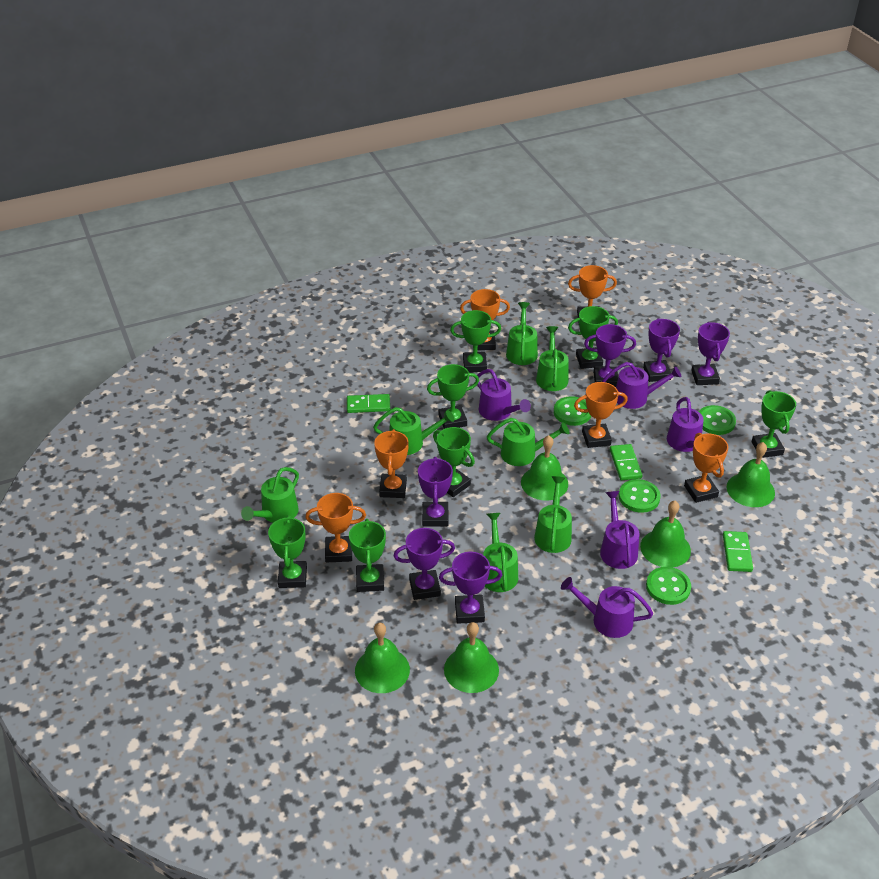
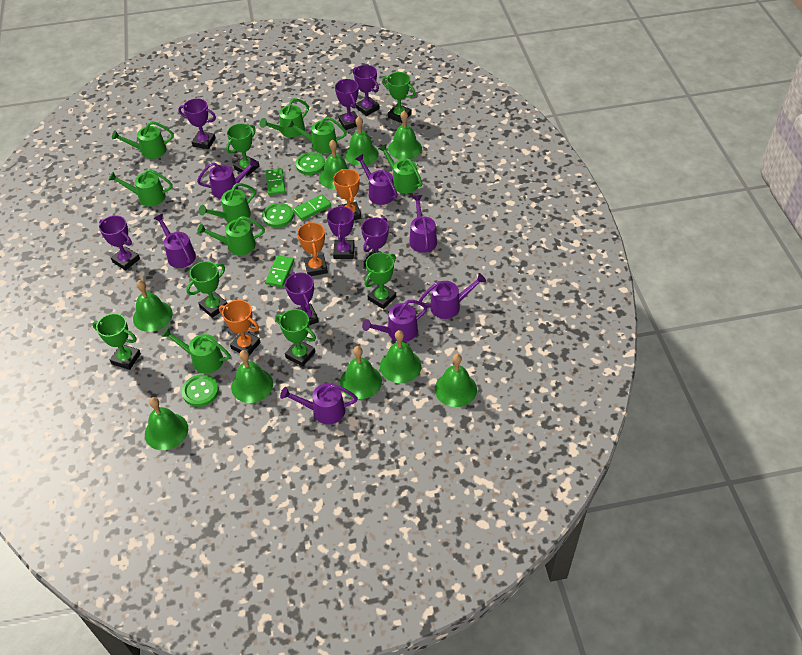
green bell: [355,623,410,693] [444,622,499,693] [521,435,568,501] [640,501,691,567] [727,442,775,507] = 5 -> [133,280,173,332] [145,397,188,450] [231,350,273,403] [319,139,349,189] [340,346,382,399] [345,116,379,166] [380,330,421,383] [388,111,422,160] [435,354,477,407] = 9
green button: [554,396,591,426] [619,479,661,513] [646,567,691,605] [699,405,736,435] = 4 -> [182,374,219,407] [262,203,294,228] [296,152,325,175] = 3
green trophy: [268,515,307,588] [349,519,386,592] [427,364,479,429] [433,427,475,497] [450,310,501,372] [568,306,618,369] [752,390,796,458] = 7 -> [92,313,141,370] [186,261,227,318] [226,123,259,176] [276,309,316,367] [365,252,396,309] [382,72,416,123] = 6
green watering can: [241,467,299,523] [373,407,455,455] [483,513,518,592] [487,418,569,466] [506,302,538,365] [534,476,572,553] [536,326,569,391] = 7 -> [108,169,173,207] [112,121,174,159] [161,327,231,374] [197,216,265,255] [199,183,256,223] [260,98,309,138] [287,117,347,153] [379,144,422,193] = 8
orange trophy: [305,493,366,562] [374,429,409,498] [460,289,510,350] [568,265,617,323] [574,382,628,448] [684,433,728,503] = 6 -> [219,300,261,356] [297,221,328,276] [333,169,361,220] = 3
purple trophy: [394,528,455,600] [418,457,453,526] [439,552,502,624] [584,324,636,387] [643,318,680,382] [691,322,730,385] = 6 -> [99,215,140,271] [178,98,216,149] [285,272,319,325] [327,205,355,259] [335,79,359,130] [353,65,380,116] [361,217,389,267] = 7
purple watering can: [477,369,531,421] [561,577,653,638] [600,491,640,569] [602,362,682,409] [667,397,704,452] = 5 -> [153,214,196,268] [197,158,258,199] [280,383,358,425] [355,154,398,205] [362,300,427,342] [409,195,437,253] [419,273,486,319] = 7

